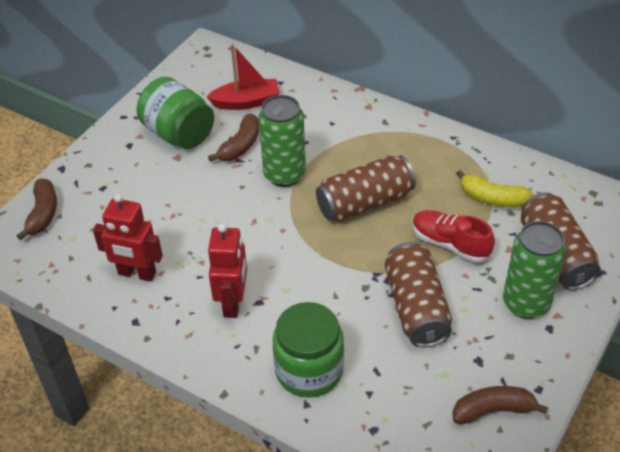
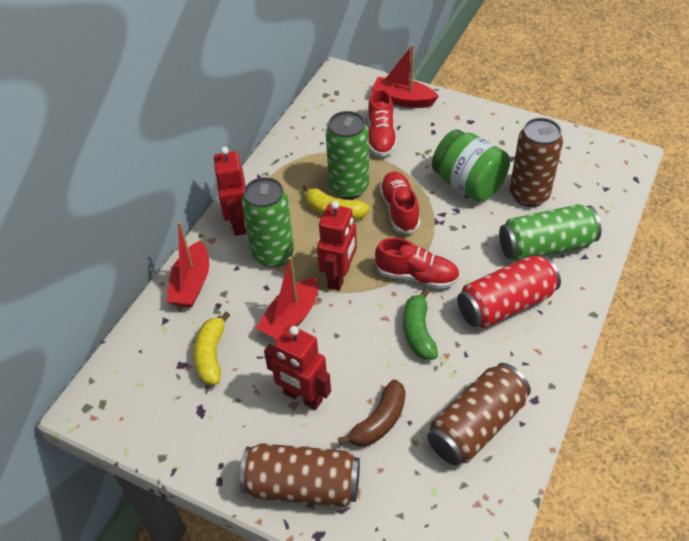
brown banana: [17,178,57,240] [208,114,259,161] [453,386,548,424] = 3 -> [338,379,406,447] = 1
green banana: none = 0 -> [403,288,438,360] = 1
green can: [259,95,306,187] [503,221,566,319] = 2 -> [242,177,294,267] [326,111,369,199] [499,204,601,262] = 3
green jar: [137,77,214,149] [272,302,344,398] = 2 -> [432,129,510,202] = 1
red boat: [206,44,280,110] = 1 -> [167,222,209,308] [256,257,319,340] [371,44,439,108] = 3
red can: none = 0 -> [457,254,561,328] = 1
red robot: [93,194,163,282] [208,223,247,318] = 2 -> [213,147,246,236] [264,325,331,410] [317,201,357,291] = 3
red shoe: [412,210,495,263] = 1 -> [368,89,397,157] [375,238,460,289] [379,171,420,234] = 3
yellow banana: [456,170,533,207] = 1 -> [193,312,230,385] [303,184,370,220] = 2

